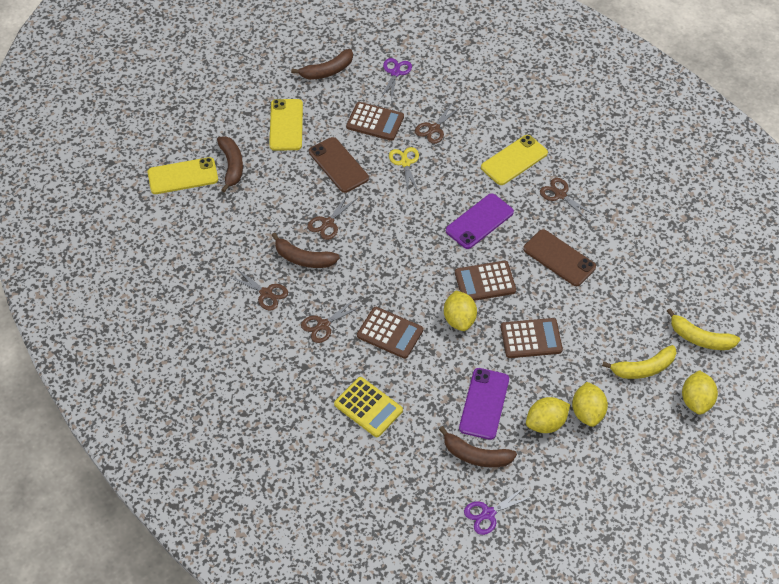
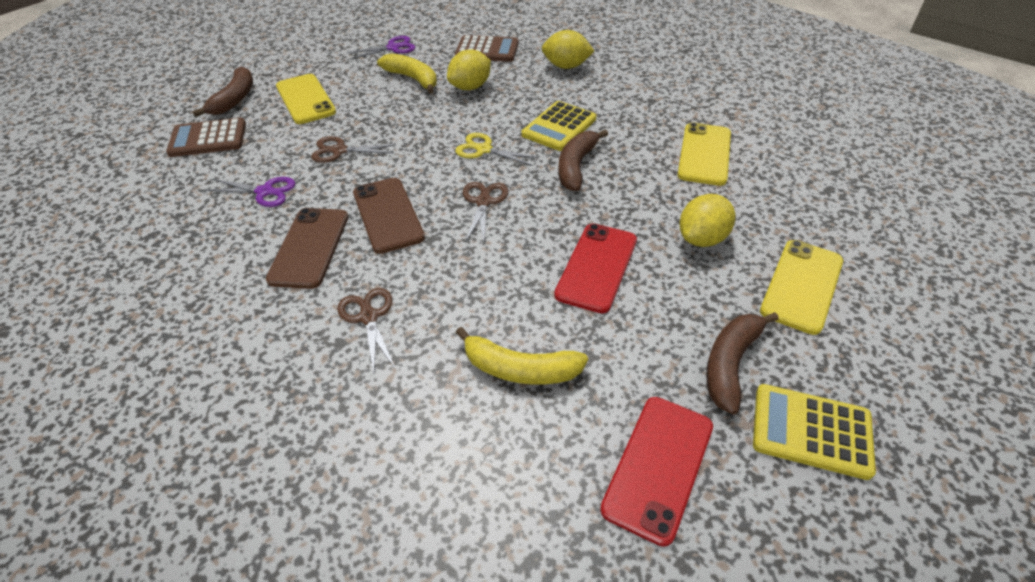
brown banana: [217,136,243,192] [271,232,340,268] [291,49,353,80] [439,426,517,467] = 4 -> [193,66,253,117] [558,129,608,191] [706,312,779,415] = 3
brown calculator: [346,102,404,141] [357,307,423,359] [455,261,516,301] [501,318,563,358] = 4 -> [166,118,246,157] [455,35,518,62] = 2
brown scissors: [228,268,288,311] [301,299,362,343] [307,194,356,240] [415,102,462,144] [540,178,595,220] = 5 -> [311,136,396,163] [337,288,395,374] [463,182,508,242] = 3
purple phone: [446,194,514,249] [459,368,509,440] = 2 -> none = 0
red phone: none = 0 -> [554,223,637,313] [600,397,713,547] = 2
yellow calculator: [334,377,403,437] = 1 -> [521,101,596,151] [753,384,876,480] = 2
yellow lemon: [444,291,477,331] [526,397,570,433] [572,382,608,427] [682,370,718,415] = 4 -> [447,49,491,90] [542,30,594,69] [679,194,735,247] = 3

